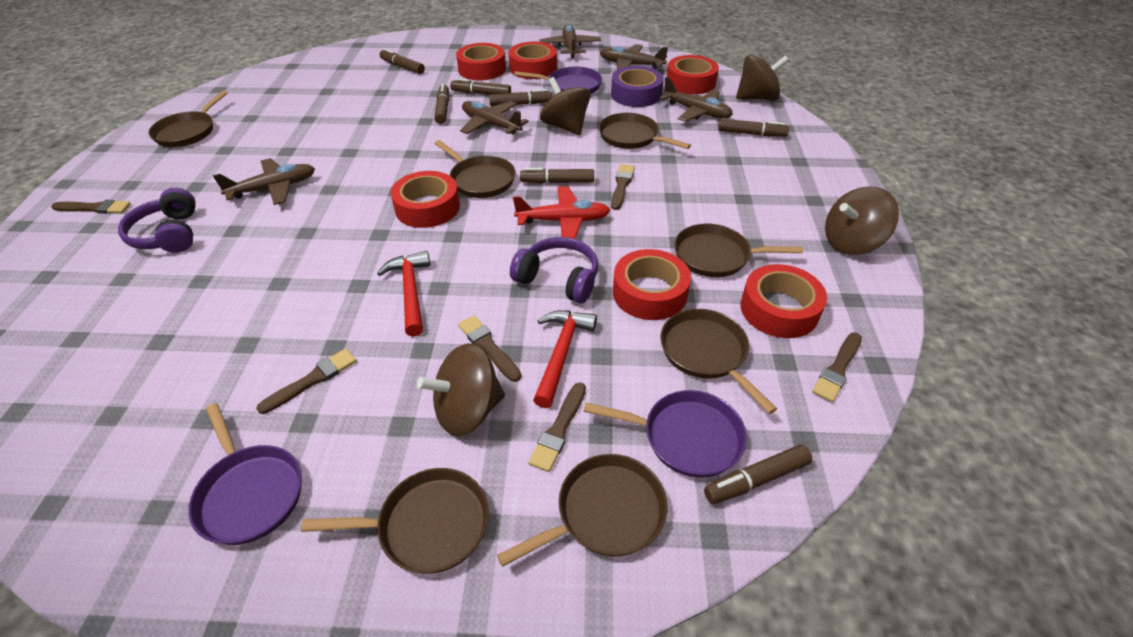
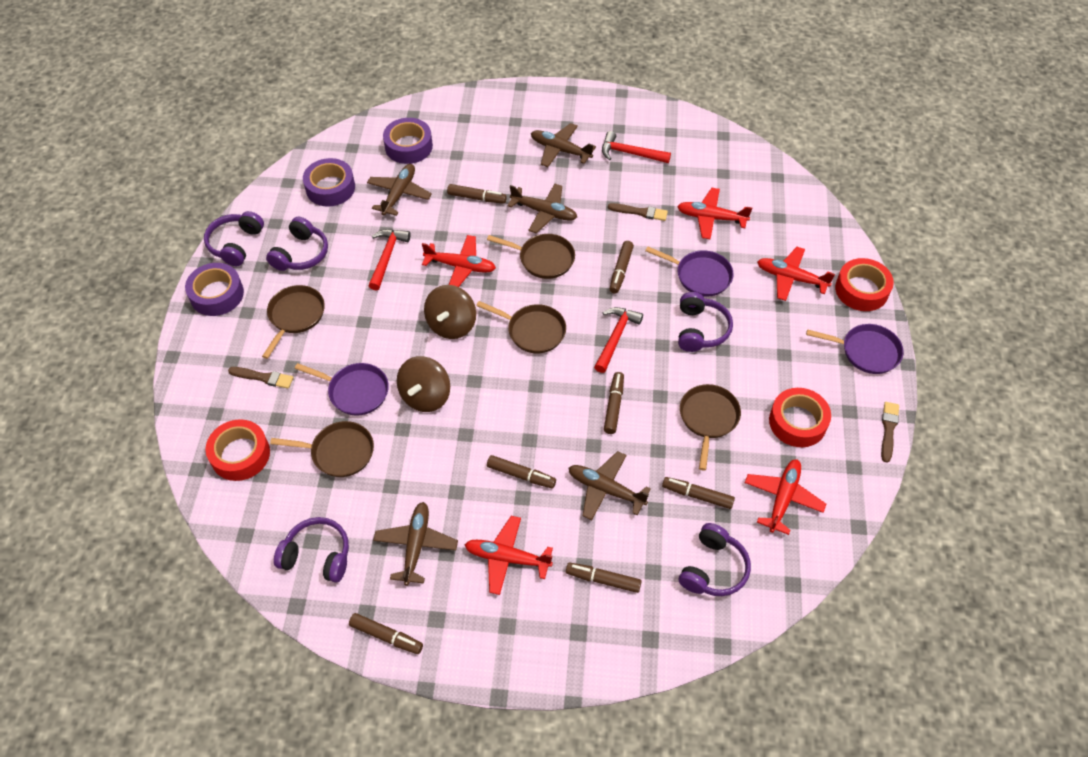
brown brush: [51,200,131,214] [256,348,357,414] [458,315,521,382] [528,382,586,472] [611,164,635,210] [812,332,862,402] = 6 -> [228,367,294,389] [608,203,668,221] [881,402,899,462] = 3
brown pan: [148,91,228,147] [301,468,489,574] [434,140,515,198] [497,454,667,567] [599,113,691,149] [660,309,777,414] [674,224,803,277] = 7 -> [262,285,325,359] [270,421,374,477] [476,301,566,353] [487,234,575,279] [680,384,741,470] = 5
brown spinning top: [417,343,505,436] [540,77,591,135] [736,55,789,100] [825,186,899,255] = 4 -> [397,356,450,412] [424,285,476,339] = 2
purple headphones: [118,188,195,253] [510,237,598,303] = 2 -> [204,211,264,266] [266,217,328,271] [274,517,349,583] [678,292,733,352] [679,523,751,596] = 5
purple tape: [611,66,664,107] = 1 -> [185,263,244,316] [303,158,355,207] [383,118,433,164] = 3
red hammer: [377,251,430,337] [533,311,597,408] = 2 -> [369,229,411,291] [594,307,643,373] [602,131,671,163] = 3
red plane: [513,186,610,239] = 1 -> [422,235,496,287] [465,516,553,595] [677,188,752,239] [745,460,826,535] [757,247,835,301] = 5
red tape: [390,171,460,228] [456,43,506,80] [508,42,557,79] [613,249,691,320] [667,55,719,95] [740,264,827,338] = 6 -> [205,419,270,481] [769,388,831,447] [835,258,894,311] = 3

